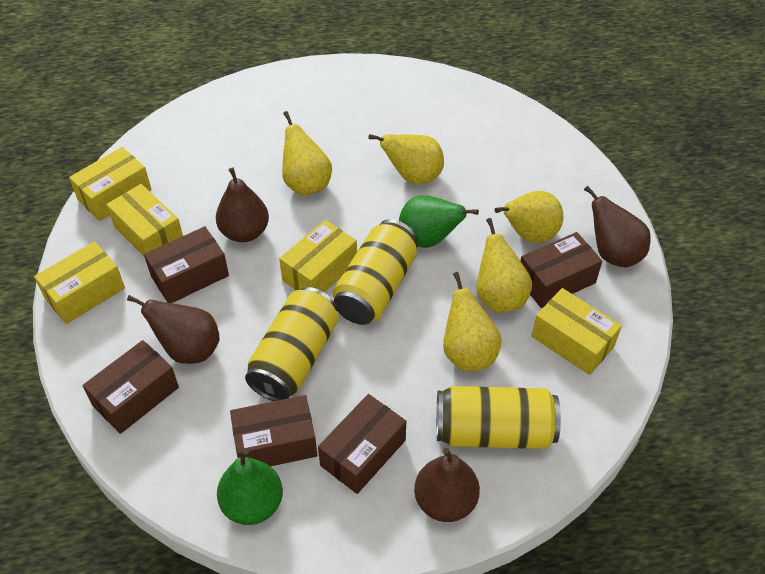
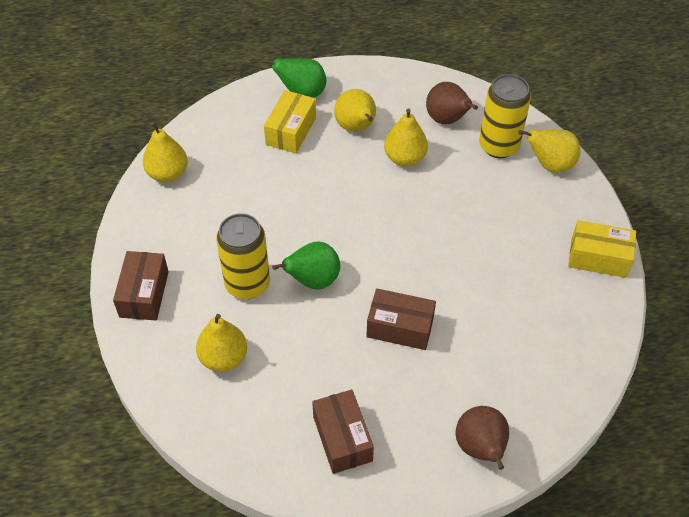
brown box: [82,340,179,434] [144,226,229,303] [230,395,317,467] [318,394,406,494] [521,232,602,308] = 5 -> [113,251,169,320] [312,390,374,474] [367,288,436,350] = 3
brown pear: [127,295,220,364] [216,167,269,242] [414,448,480,522] [584,186,651,267] = 4 -> [426,82,478,124] [455,406,509,470] = 2
yellow box: [34,241,125,324] [69,147,151,221] [106,184,183,256] [279,220,357,292] [532,288,622,375] = 5 -> [264,90,316,154] [568,220,636,278] = 2
yellow can: [245,287,339,401] [333,219,418,325] [436,386,561,449] = 3 -> [216,213,270,299] [479,74,531,158] = 2

